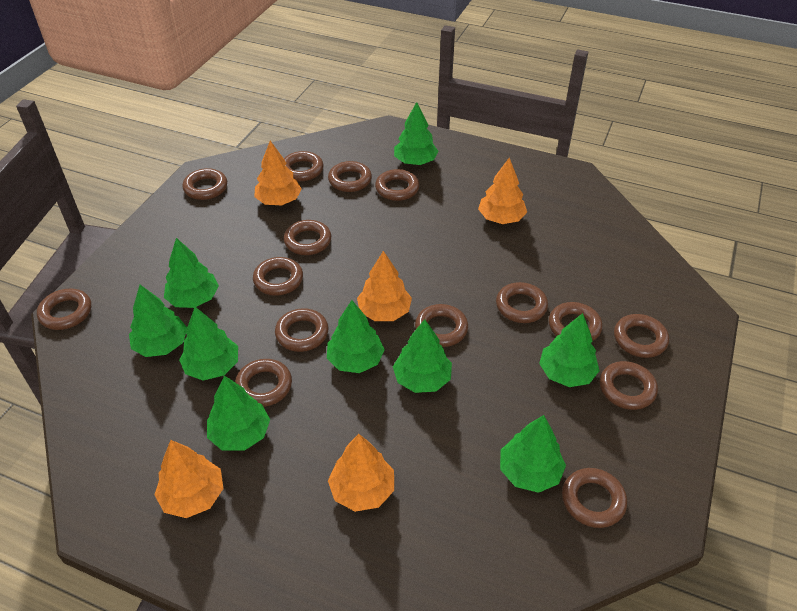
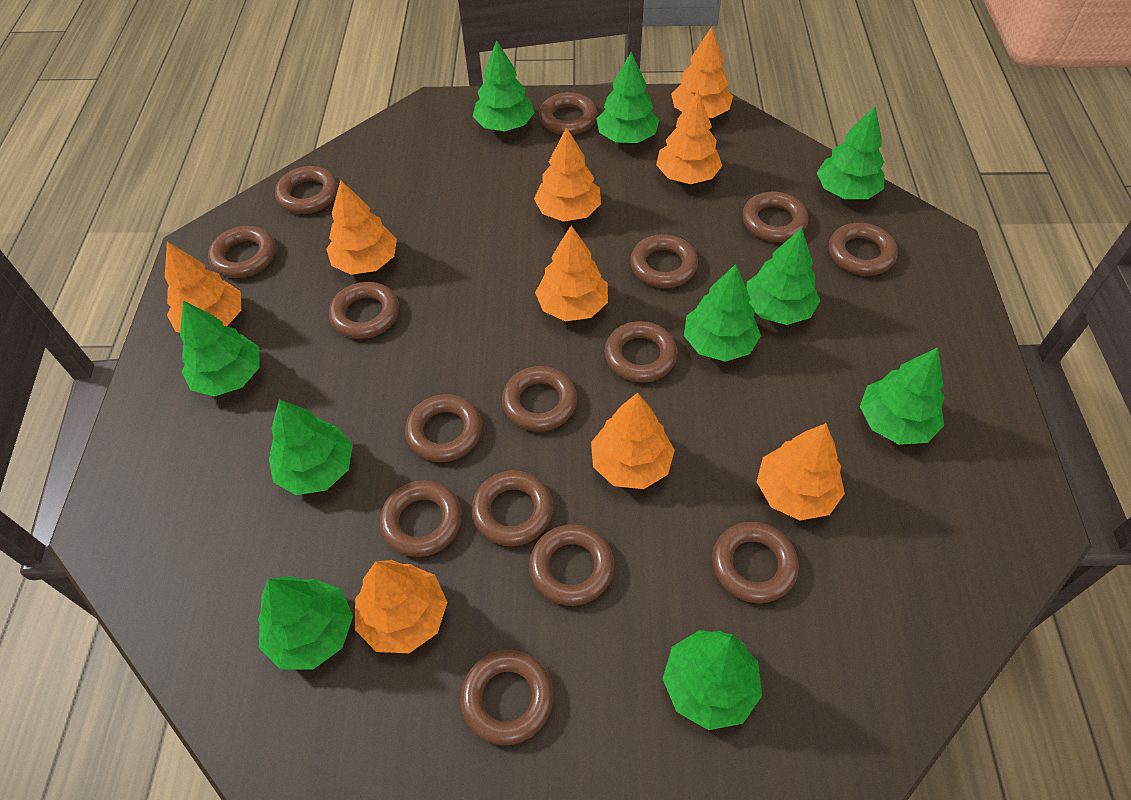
green tree: [129,285,187,357] [164,238,219,308] [179,307,238,381] [207,376,270,451] [327,300,385,373] [393,319,452,393] [394,102,438,165] [500,415,566,493] [539,313,600,387] = 9 -> [180,300,260,397] [258,576,353,670] [269,399,353,495] [473,40,535,131] [596,52,659,143] [663,630,762,730] [684,264,761,362] [746,228,820,325] [817,106,884,199] [860,347,944,445] = 10
orange tree: [154,440,223,518] [254,141,302,205] [328,434,394,512] [357,251,412,321] [478,158,527,224] = 5 -> [165,242,241,333] [326,180,397,275] [355,560,447,653] [534,127,601,222] [535,225,608,321] [591,393,675,489] [656,91,723,184] [671,27,733,118] [757,423,845,520] = 9

